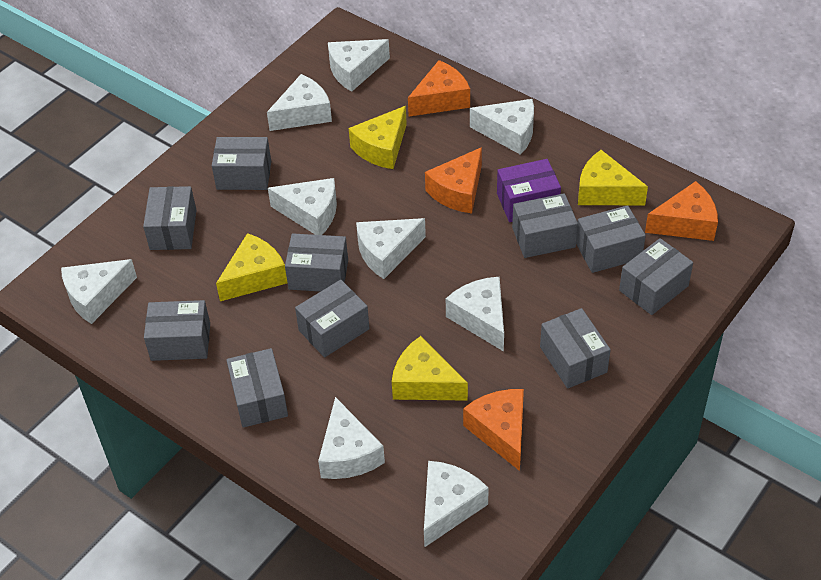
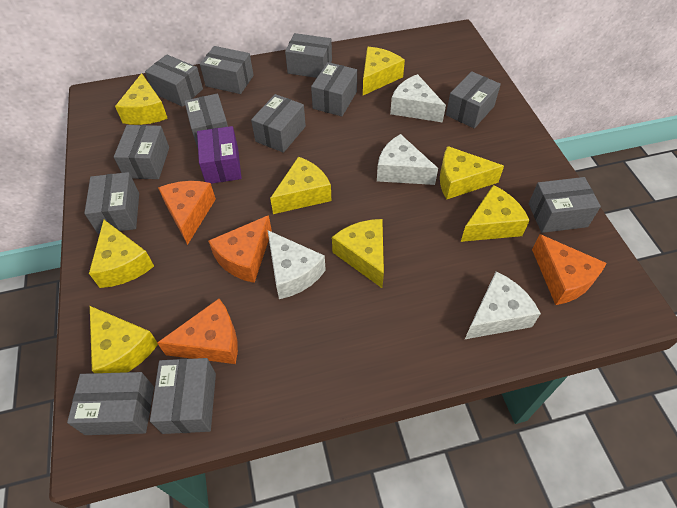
grey box: [143,186,197,250] [144,300,210,361] [212,137,271,190] [227,348,288,428] [285,233,348,292] [295,280,370,358] [512,193,578,258] [540,308,611,388] [576,205,646,273] [619,238,693,315] = 10 -> [67,372,154,435] [84,172,139,234] [114,125,169,179] [145,54,203,107] [150,358,216,434] [184,93,228,148] [200,46,254,94] [251,94,306,153] [285,33,332,78] [311,62,357,116] [446,71,501,128] [529,177,601,233] = 12
white cheese: [61,259,137,324] [267,74,332,131] [268,178,337,235] [318,397,385,479] [328,39,390,92] [356,218,426,279] [424,461,489,548] [446,277,504,351] [470,99,534,155] = 9 -> [268,230,326,299] [377,134,438,185] [390,74,446,123] [465,272,541,339] = 4
yellow cheese: [216,233,287,301] [349,106,407,169] [392,336,468,401] [578,150,648,205] = 4 -> [89,220,154,288] [90,306,158,373] [115,73,168,125] [270,157,331,214] [332,219,384,288] [363,47,405,95] [440,146,504,199] [461,185,530,242] = 8

